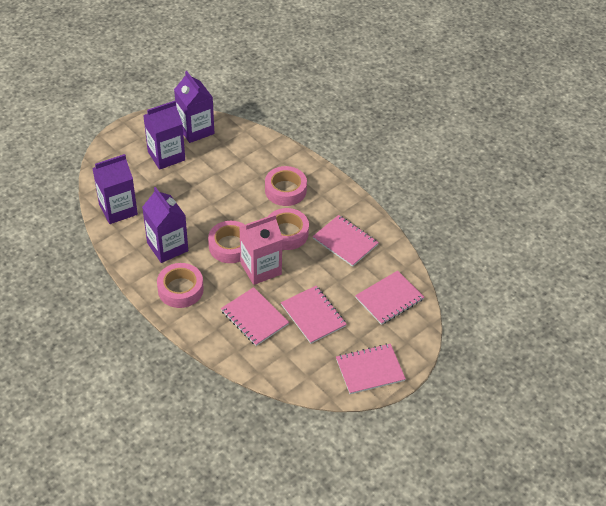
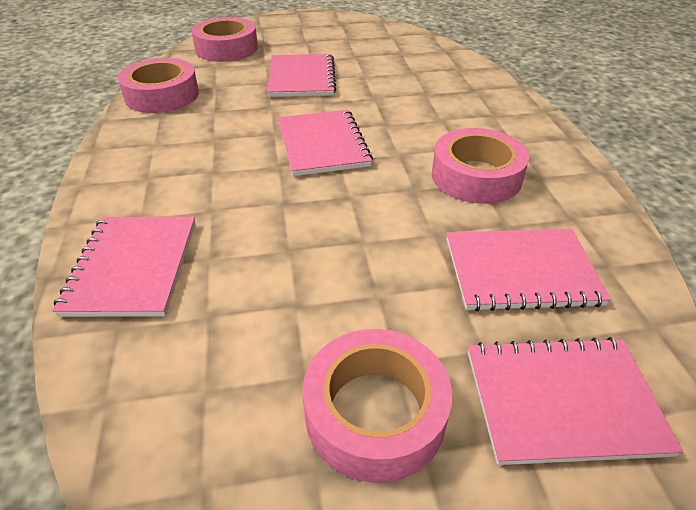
pink carton: [240,214,283,285] = 1 -> none = 0
purple carton: [92,154,138,224] [142,187,188,263] [143,101,185,170] [174,71,214,143] = 4 -> none = 0

